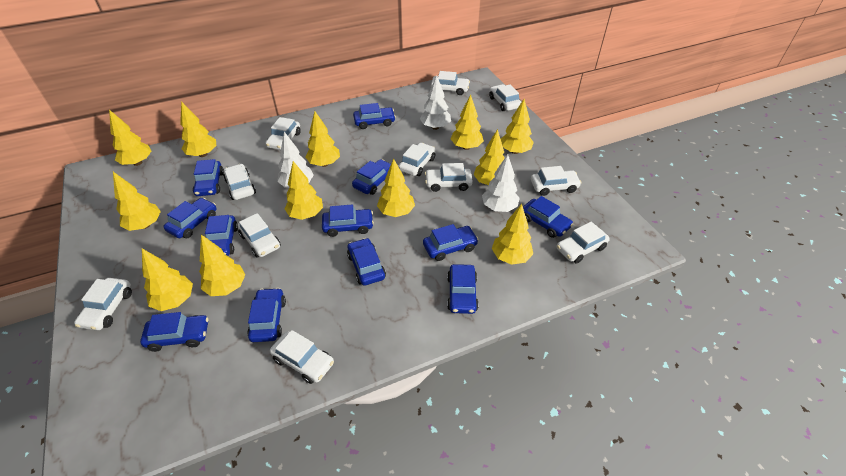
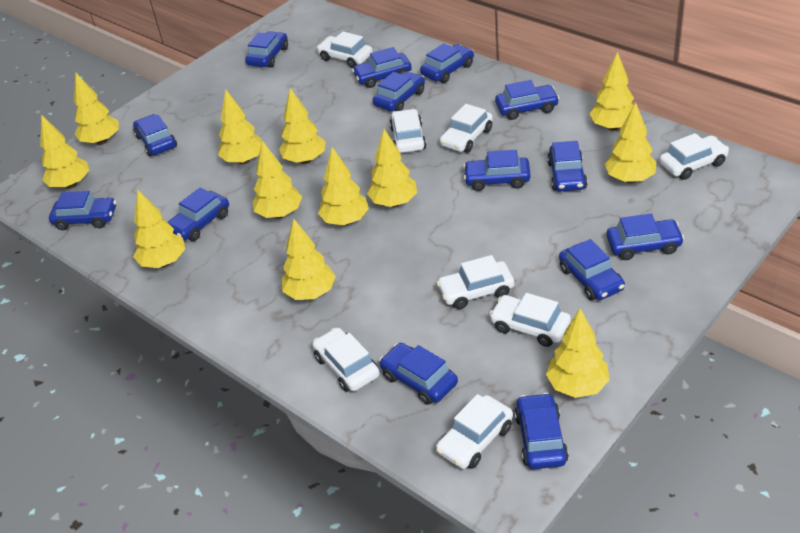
blue car: [140,312,208,352] [163,198,216,238] [193,159,224,196] [205,215,238,256] [247,288,286,342] [322,204,374,237] [347,238,386,286] [352,159,391,195] [353,103,396,129] [423,224,479,261] [447,264,479,314] [523,196,573,238] = 12 -> [49,191,116,230] [133,114,177,157] [168,188,229,241] [245,31,288,68] [352,47,412,88] [373,71,425,111] [379,343,458,405] [420,43,474,83] [463,150,530,191] [495,80,559,120] [514,393,569,469] [547,141,587,191] [559,239,625,301] [606,214,684,260] = 14
white car: [74,278,132,331] [223,164,256,200] [238,213,281,257] [265,117,301,150] [270,330,334,384] [399,143,436,176] [425,163,473,192] [431,71,470,95] [489,84,521,111] [531,166,582,196] [556,222,610,264] = 11 -> [312,328,379,392] [317,32,373,68] [389,109,427,153] [436,255,514,309] [436,394,513,469] [440,104,493,153] [489,293,571,347] [659,133,729,180] = 8
white tree: [277,132,314,188] [420,75,451,130] [482,154,520,212] = 3 -> none = 0

